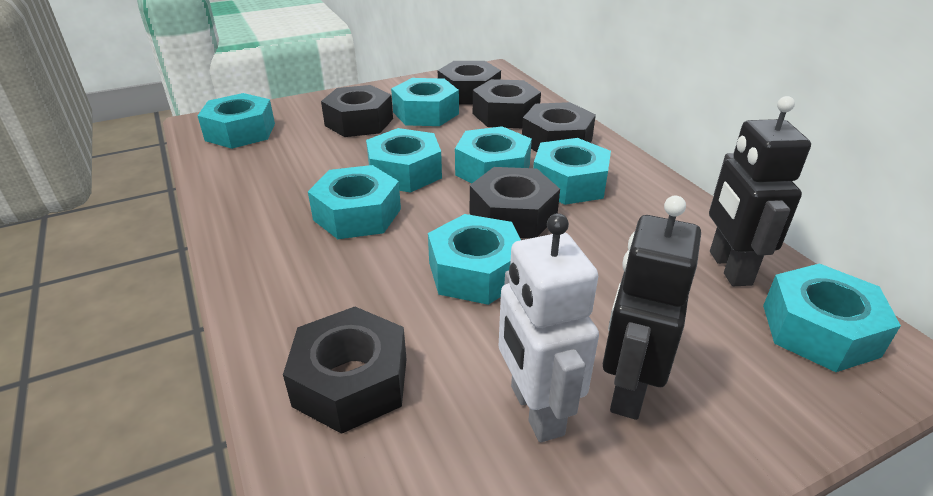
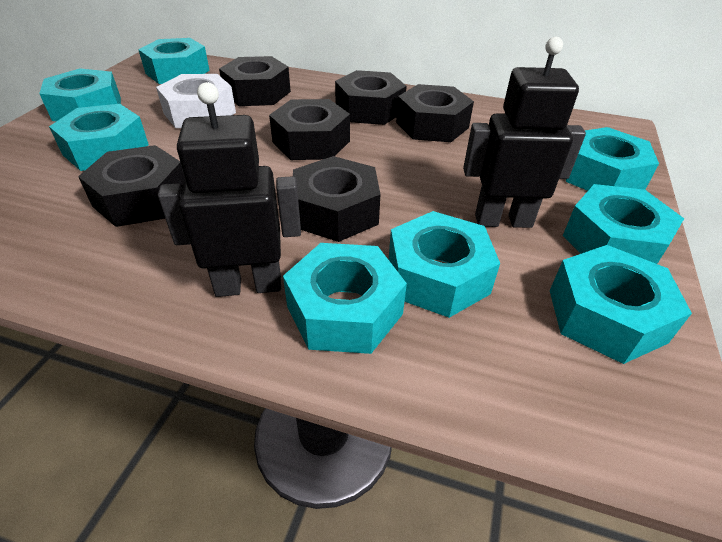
white nut: none = 0 -> [156,74,236,128] = 1
white robot: [499,213,599,442] = 1 -> none = 0

